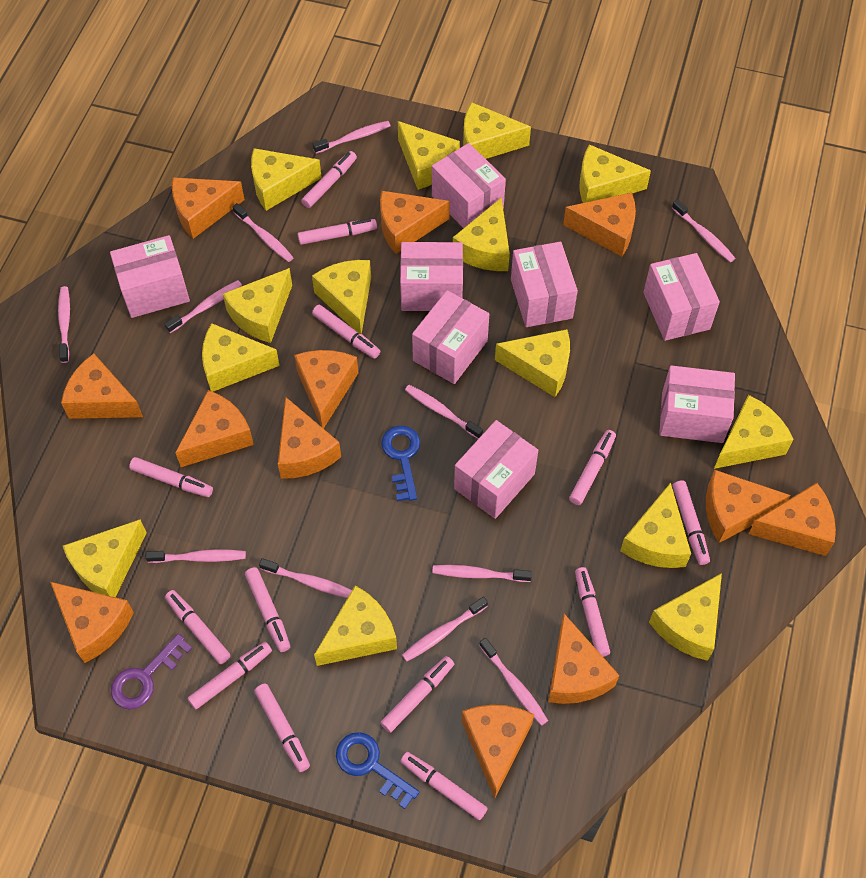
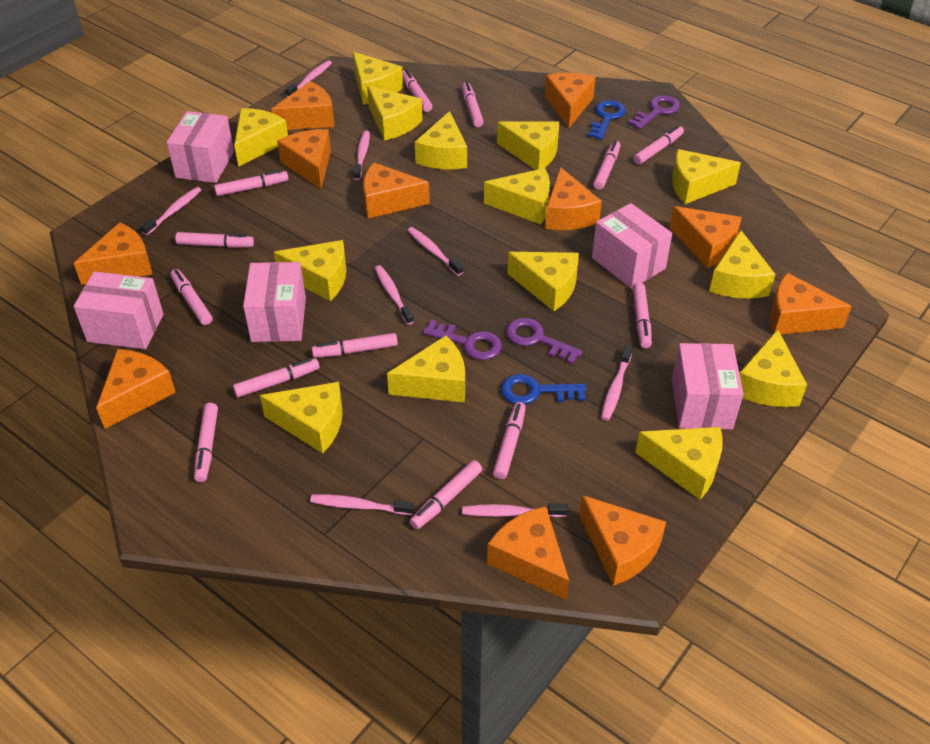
orange cheese: [50,582,134,663] [61,353,143,419] [172,177,245,239] [175,390,254,467] [278,397,341,479] [294,350,358,429] [380,191,450,254] [462,705,534,799] [548,614,619,704] [563,193,636,257] [706,470,791,543] [748,483,836,556] = 12 -> [74,223,152,285] [96,349,176,429] [271,81,335,130] [277,129,331,189] [363,162,430,218] [487,506,569,600] [545,73,596,128] [545,167,602,230] [579,495,666,586] [670,206,742,268] [770,273,852,334] = 11
pink box: [110,235,190,318] [400,242,463,311] [412,290,489,384] [432,143,506,228] [454,420,538,519] [511,242,578,327] [643,253,720,341] [659,365,735,443] = 8 -> [73,271,163,349] [167,111,234,183] [243,262,306,342] [592,203,672,289] [671,343,743,429] = 5
pink toothbrush: [58,286,70,363] [145,549,246,563] [165,280,242,333] [232,203,294,262] [259,558,352,598] [313,121,391,154] [402,597,488,662] [405,385,483,439] [432,565,532,582] [479,638,548,726] [672,199,735,262] = 11 -> [141,187,201,235] [285,60,332,97] [310,495,414,515] [353,131,370,180] [375,265,414,325] [407,227,463,276] [462,503,568,517] [601,345,633,421] = 8
purple key: [111,633,192,709] = 1 -> [423,320,502,360] [506,318,583,364] [628,95,680,129] = 3

